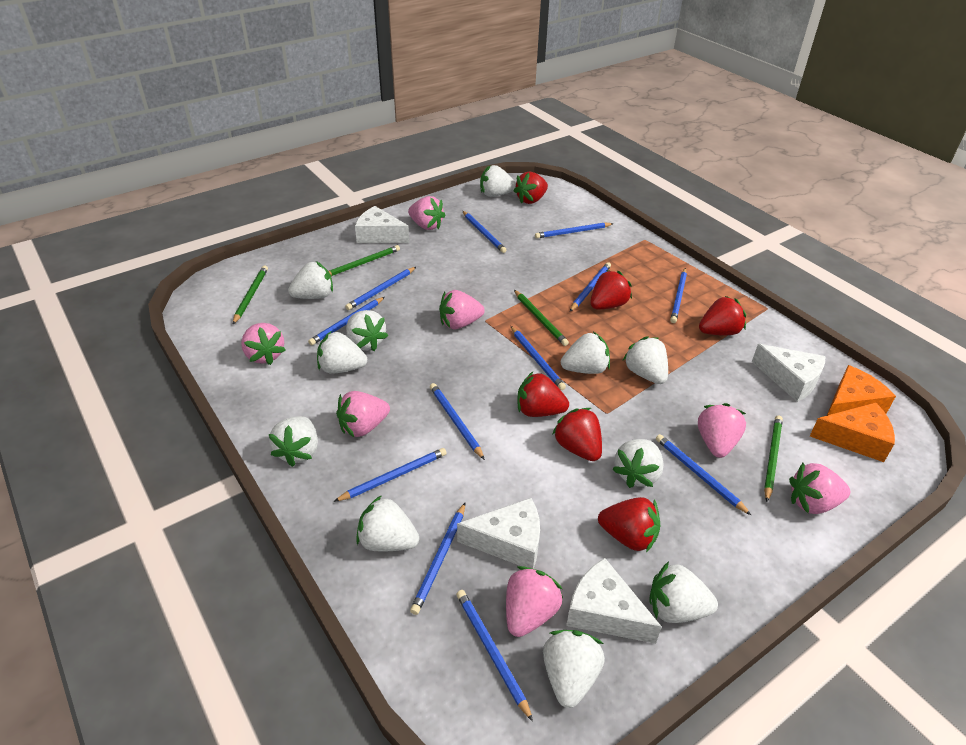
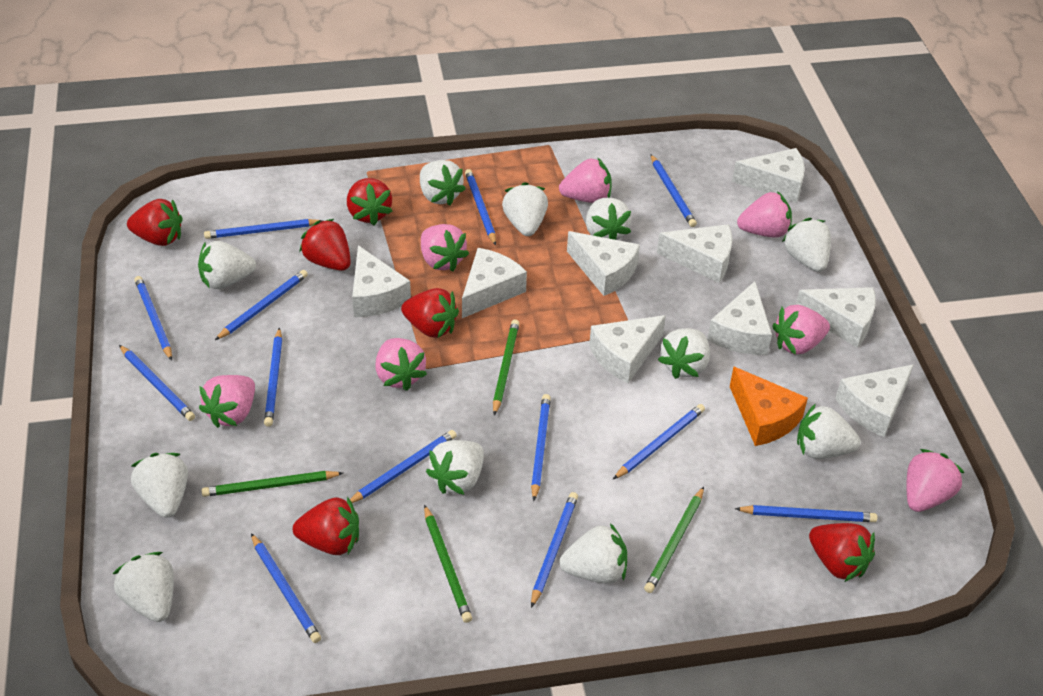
blue pencil: [308,297,385,346] [334,448,447,502] [345,267,416,310] [410,503,465,615] [430,383,485,460] [456,590,533,722] [463,211,507,253] [511,326,566,390] [535,222,614,239] [570,262,611,311] [656,434,751,515] [670,268,687,323] = 12 -> [119,345,195,421] [134,276,172,361] [204,219,322,239] [215,270,308,340] [251,533,321,643] [264,327,282,427] [350,430,457,503] [465,169,496,246] [531,394,551,501] [531,492,578,608] [613,404,705,479] [651,155,697,227] [735,505,877,522] = 13
orange cheese: [810,403,895,462] [827,365,896,415] = 2 -> [730,367,808,446] = 1
white cheese: [355,206,409,243] [457,498,540,569] [566,558,662,644] [752,344,826,402] = 4 -> [352,245,411,317] [462,248,527,318] [567,231,640,296] [589,315,666,383] [657,224,732,283] [707,281,772,355] [732,148,805,203] [796,287,876,348] [835,364,914,437] = 9

